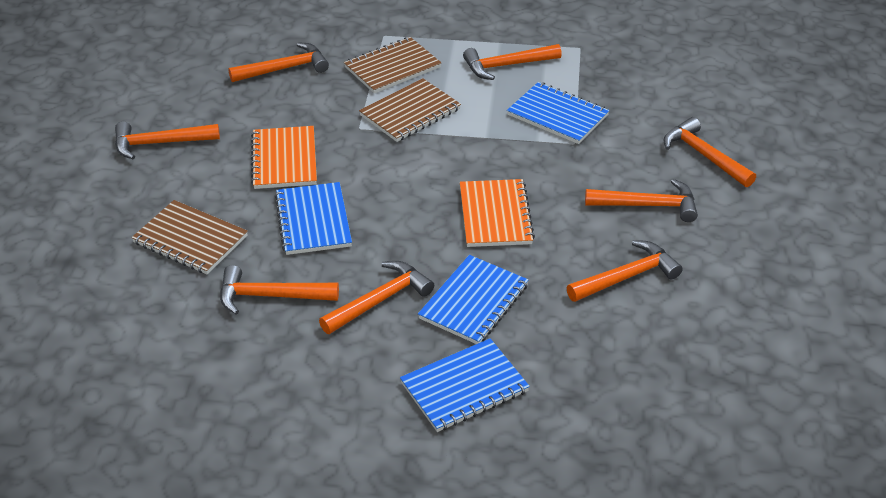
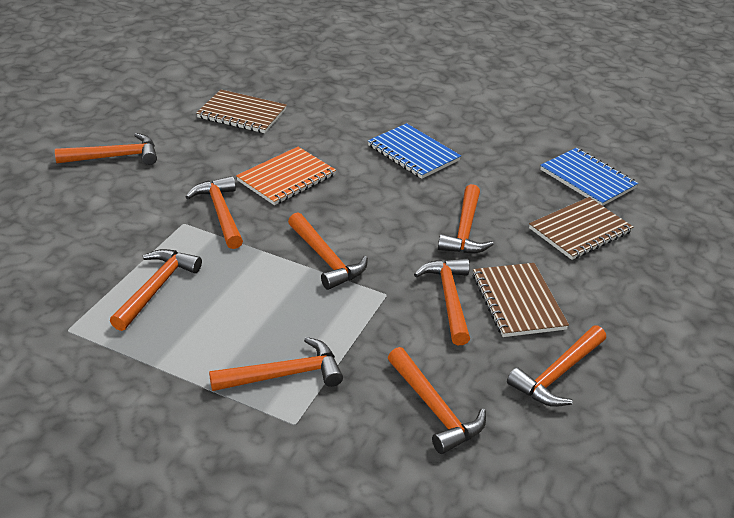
blue notebook: [275,182,352,255] [400,338,530,432] [418,255,528,344] [507,82,610,144] = 4 -> [368,123,461,179] [540,148,638,206] = 2
orange hammer: [115,121,220,159] [220,265,339,315] [228,42,329,82] [319,261,434,334] [463,44,562,80] [566,240,683,302] [585,179,698,222] [664,117,756,187] = 8 -> [55,133,157,165] [110,249,202,331] [186,176,243,249] [209,337,343,391] [288,212,368,290] [388,347,486,454] [414,258,470,345] [438,184,494,254] [507,325,606,407] = 9
orange notebook: [251,126,317,189] [460,179,535,247] = 2 -> [236,147,336,205] = 1

